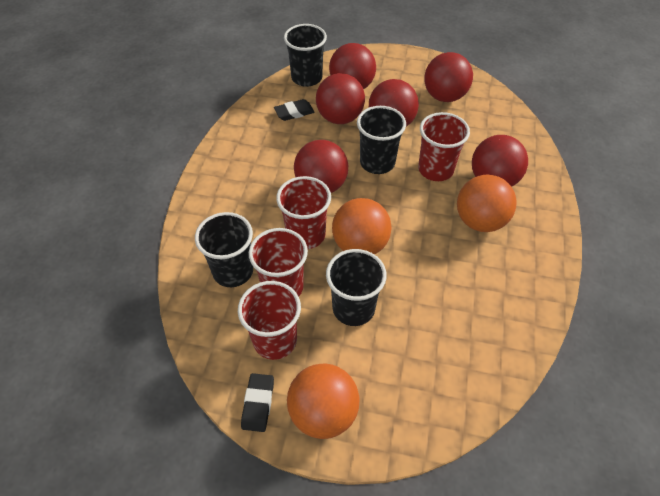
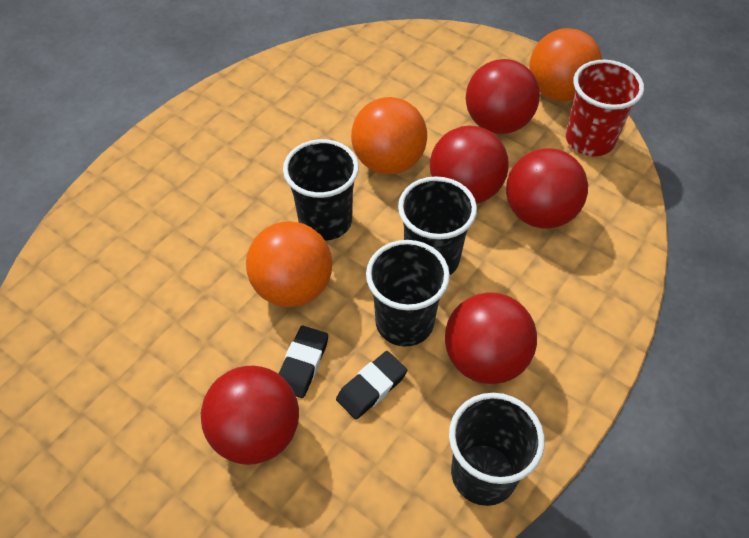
red ball: [294,140,348,193] [316,73,365,124] [329,43,376,89] [369,79,419,126] [424,52,473,102] [472,135,528,187] = 6 -> [201,366,299,465] [430,126,509,204] [445,292,537,384] [466,59,540,134] [506,148,588,229] = 5
red cup: [238,281,301,360] [249,228,308,297] [276,176,331,249] [418,112,470,181] = 4 -> [566,60,644,156] = 1

